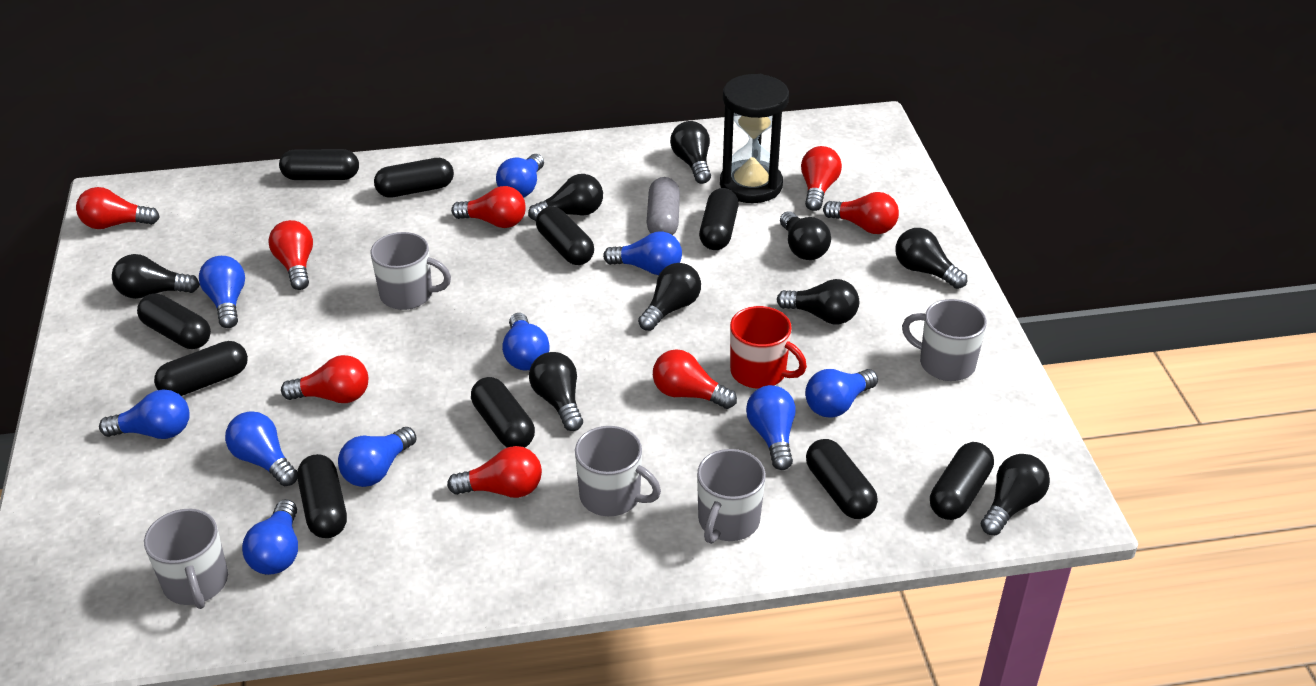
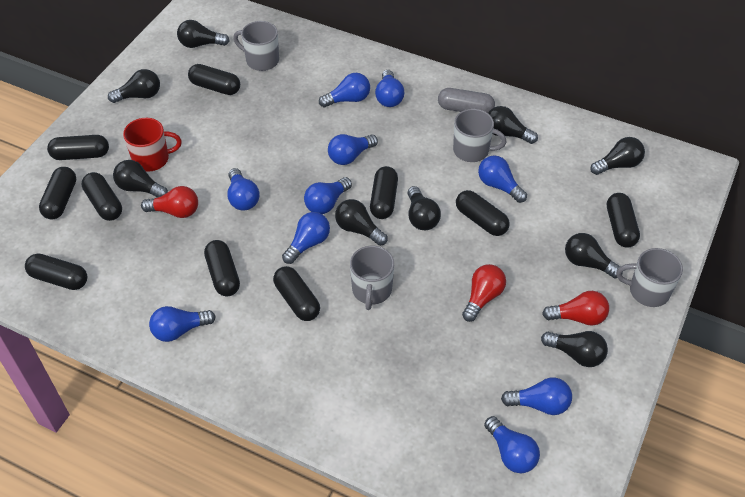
black hourglass: [720,74,789,203] = 1 -> none = 0
grey mug: [144,509,228,609] [371,232,451,310] [575,426,661,516] [697,449,766,544] [902,299,987,381] = 5 -> [233,21,279,71] [350,246,394,310] [453,109,506,162] [616,248,683,307] = 4
red light bulb: [76,187,160,229] [268,220,313,290] [281,355,368,403] [447,446,542,498] [451,186,526,228] [653,349,737,409] [801,146,842,211] [823,192,899,234] = 8 -> [141,186,198,218] [462,264,506,322] [542,291,609,326] = 3

